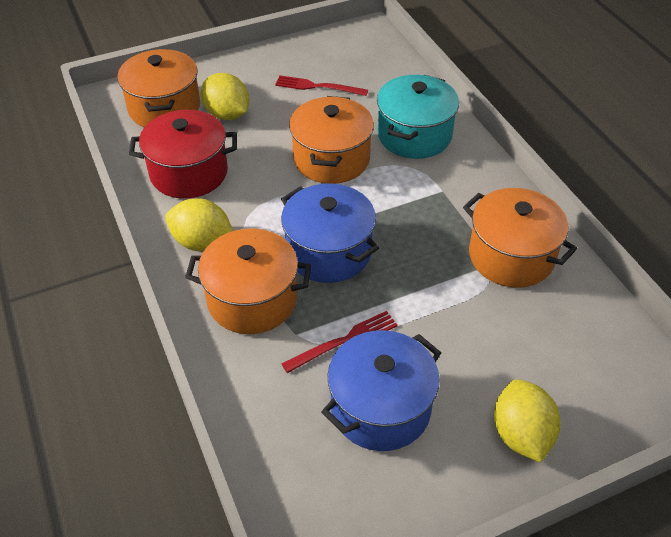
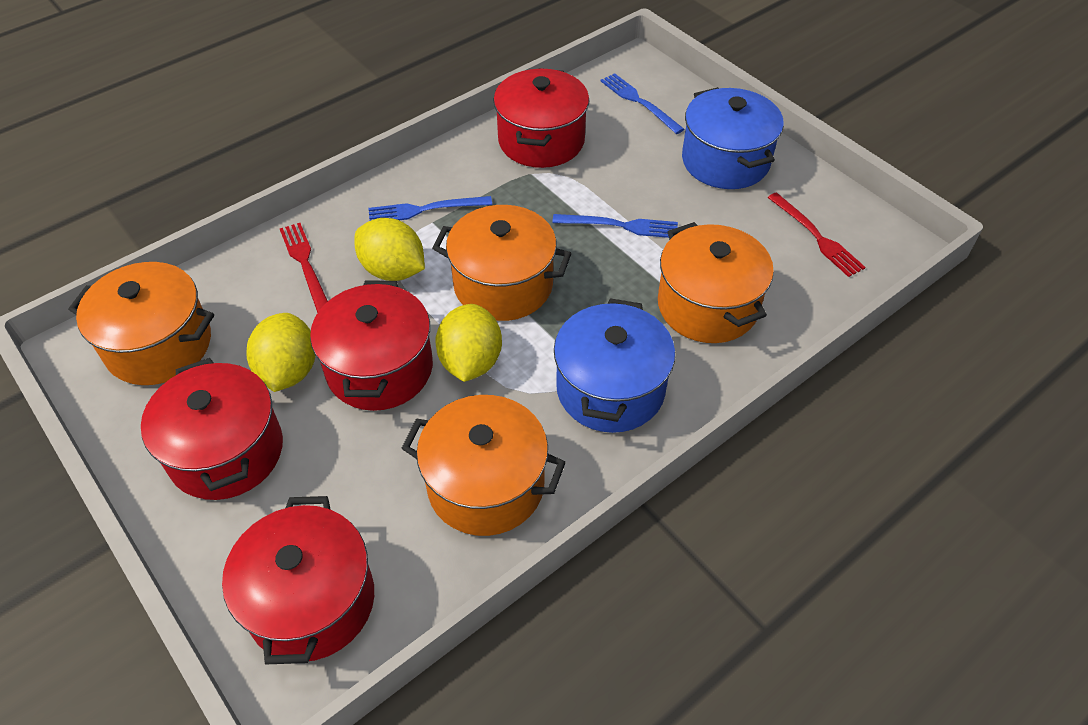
blue fork: none = 0 -> [369,196,492,221] [552,214,678,238] [601,73,684,134] = 3
red pot: [129,110,237,198] = 1 -> [141,358,283,500] [222,496,374,664] [310,280,433,411] [493,68,589,168] = 4
turquoise pot: [377,75,459,159] = 1 -> none = 0

